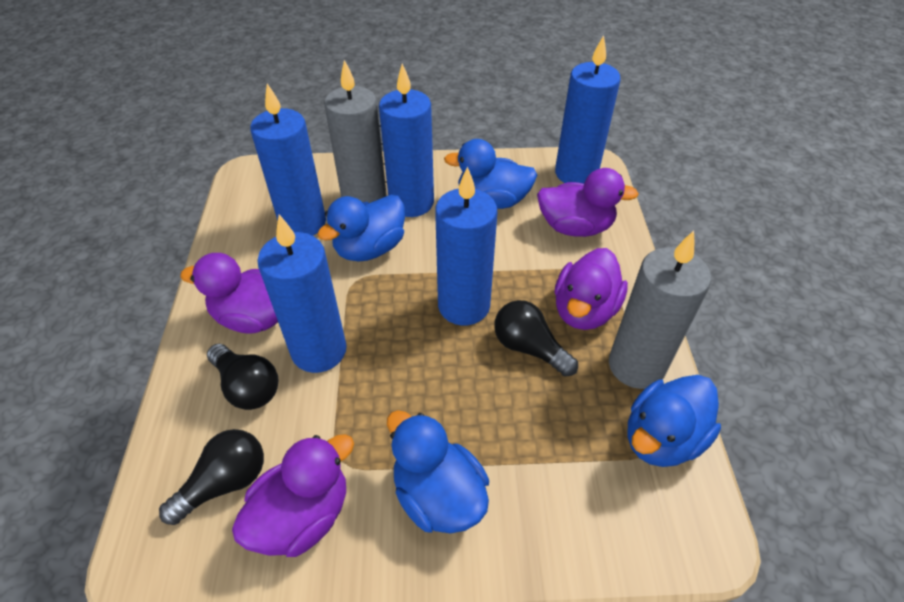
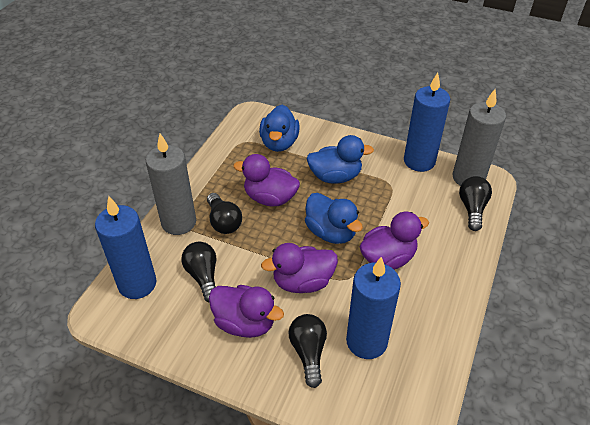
black light bulb: [159,429,264,525] [207,344,278,410] [494,300,578,377] = 3 -> [181,242,217,302] [207,193,242,234] [288,314,327,388] [459,176,492,231] = 4
blue candle: [250,83,326,236] [257,214,347,373] [379,63,434,217] [435,166,498,325] [555,35,621,184] = 5 -> [95,196,156,299] [346,257,401,359] [404,72,450,172] = 3
blue duck: [317,195,405,262] [387,410,489,534] [444,139,537,209] [628,375,721,467] = 4 -> [259,105,300,152] [305,193,363,244] [306,135,374,184] = 3

